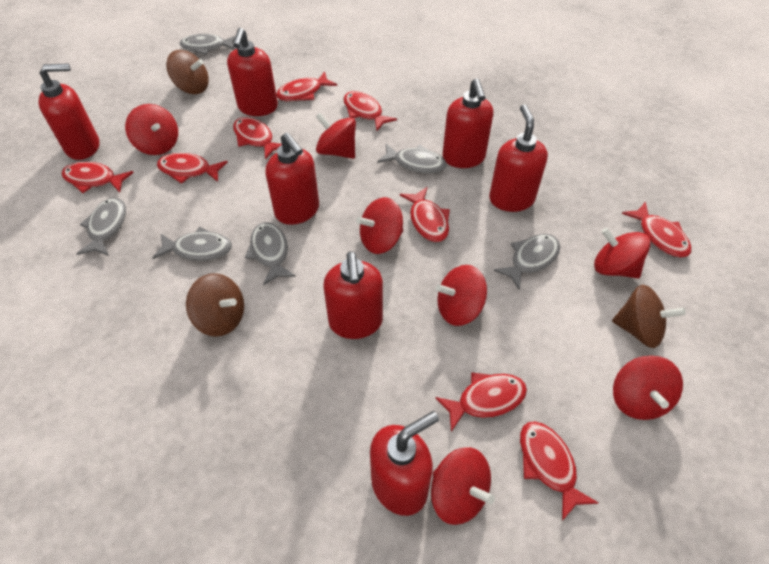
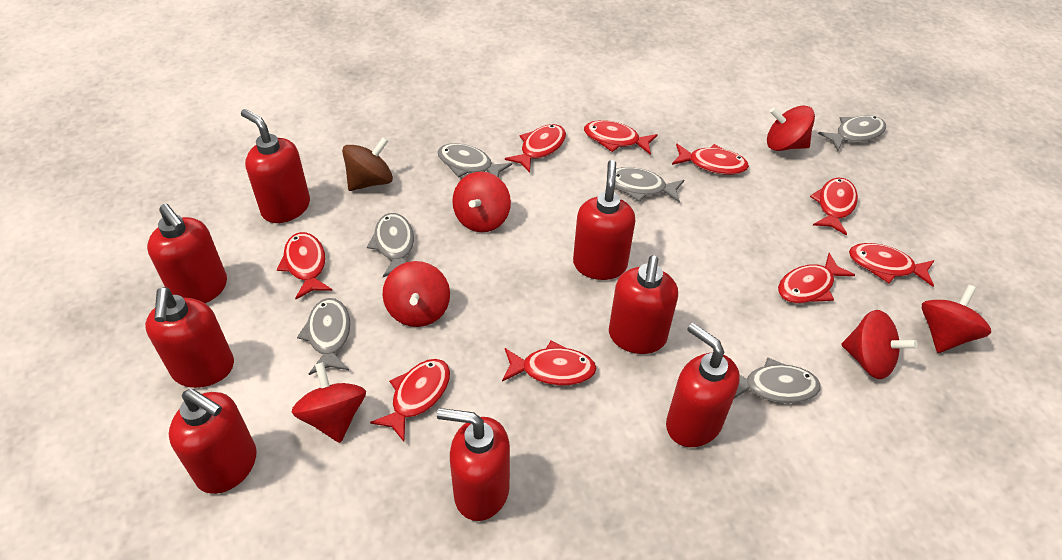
brown spinning top: [166,50,209,94] [186,273,244,337] [612,285,686,348] = 3 -> [342,137,393,191] = 1
red soap dispenser: [38,63,99,160] [227,28,278,116] [265,133,319,225] [323,251,383,339] [370,411,439,516] [443,78,493,168] [489,104,548,212] = 7 -> [145,287,234,388] [147,204,227,303] [169,389,257,494] [241,109,310,223] [437,408,510,521] [573,160,635,280] [609,255,678,354] [666,323,740,447] = 8
red spinning top: [125,104,178,155] [316,113,356,159] [356,197,403,254] [431,447,495,525] [436,265,487,326] [594,228,651,278] [613,355,683,420] = 7 -> [292,362,366,443] [383,261,450,327] [452,172,511,232] [767,105,815,151] [841,310,918,379] [922,285,991,353] = 6

